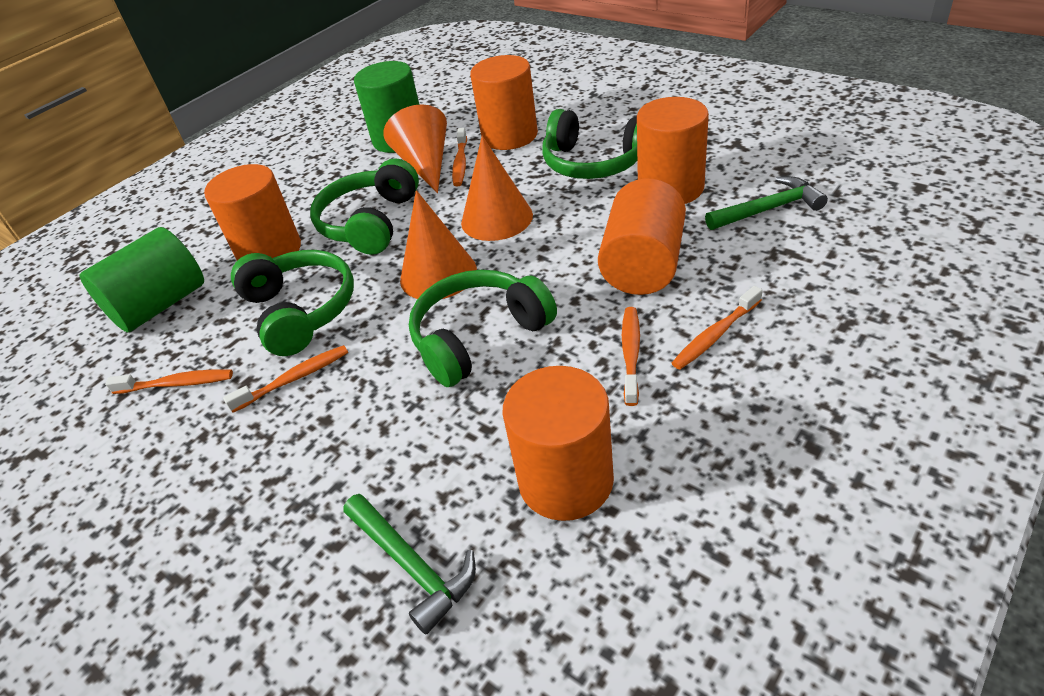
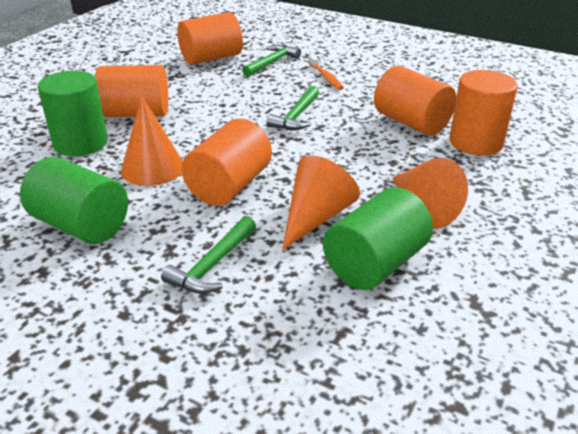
green cylinder: [80,227,204,332] [354,61,419,153] = 2 -> [20,157,128,244] [38,71,108,156] [323,187,433,290] = 3
green hammer: [343,494,476,634] [705,176,828,230] = 2 -> [161,216,256,294] [242,45,301,77] [266,86,319,130] = 3
green headphones: [231,250,354,356] [310,158,419,255] [409,270,557,387] [542,109,637,179] = 4 -> none = 0
orange toothbrush: [105,369,233,394] [223,345,348,413] [452,128,467,186] [622,307,640,406] [672,286,763,370] = 5 -> [308,55,344,90] = 1

